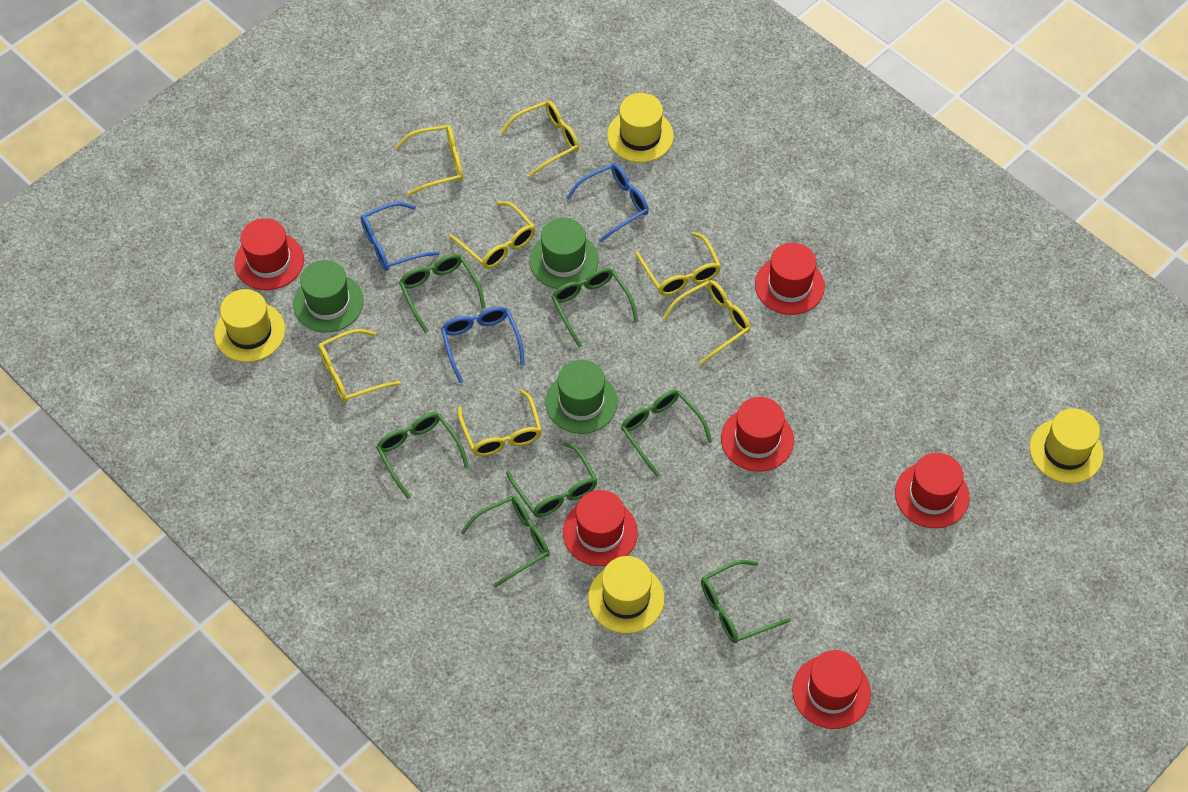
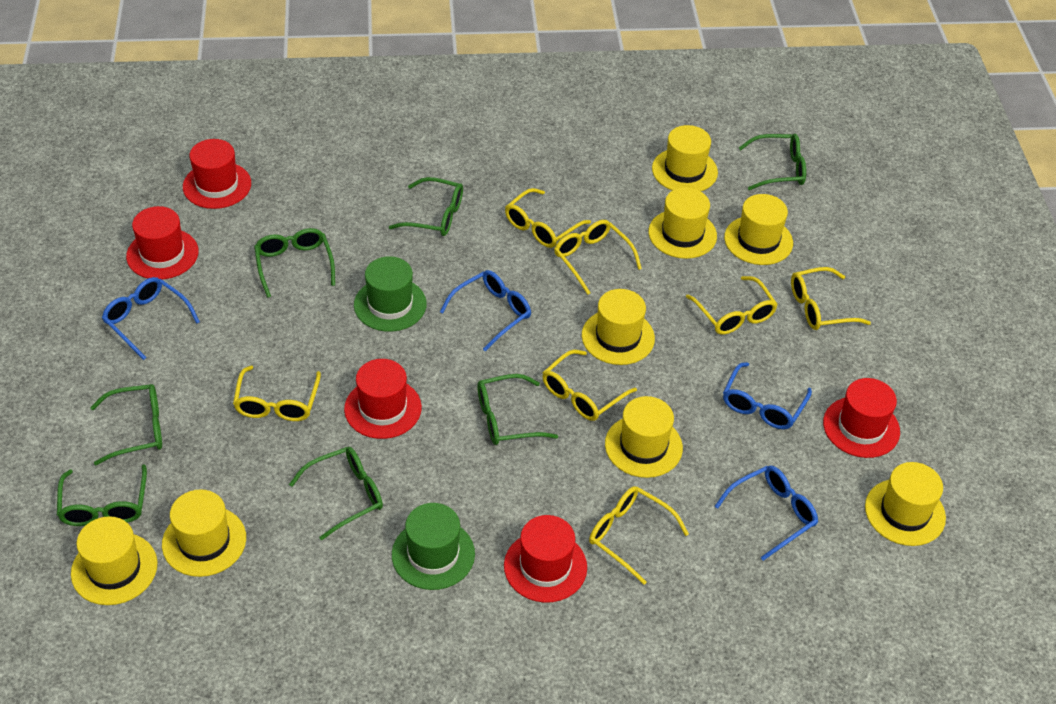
blue glasses: [361,202,440,271] [441,306,525,383] [566,163,649,243] = 3 -> [102,277,200,360] [440,270,531,351] [715,465,818,561] [723,362,812,429] = 4
green hat: [293,260,363,333] [529,218,599,289] [546,360,618,434] = 3 -> [354,256,427,332] [392,503,475,590] = 2
red hat: [235,218,304,290] [563,490,638,566] [721,397,794,472] [755,243,825,315] [792,650,871,729] [895,453,970,528] = 6 -> [126,206,199,279] [183,139,251,209] [344,359,422,439] [504,515,587,603] [823,378,900,458] = 5
yellow hat: [214,289,285,362] [588,556,665,634] [607,93,674,163] [1030,408,1103,483] = 4 -> [71,516,158,605] [162,489,246,577] [582,289,655,365] [605,396,683,478] [648,187,717,259] [652,125,718,191] [724,194,793,265] [865,462,946,546] = 8

